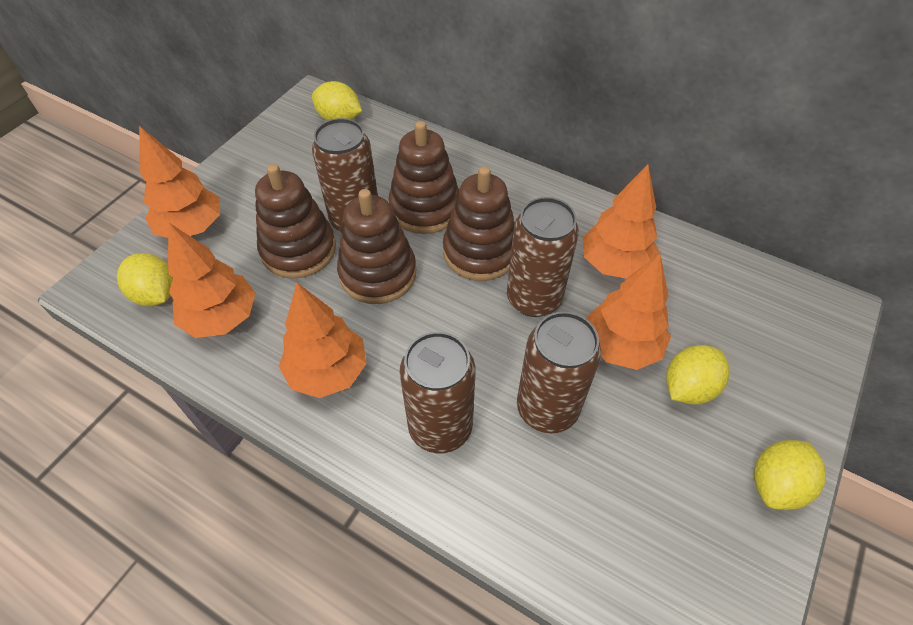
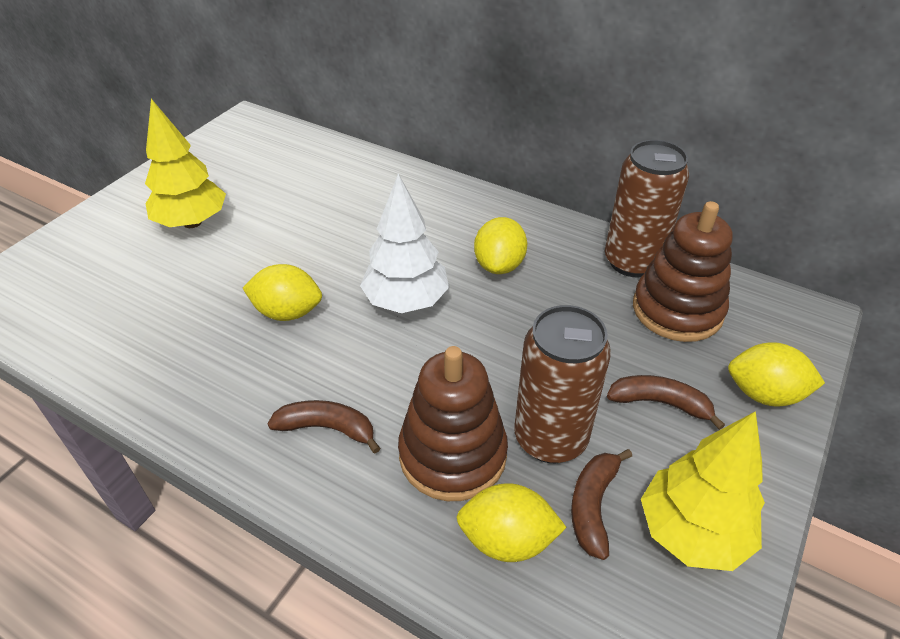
brown banana: none = 0 -> [267,400,380,453] [571,449,632,560] [607,375,725,430] = 3
brown can: [312,118,378,232] [400,332,476,453] [507,197,579,317] [517,312,601,433] = 4 -> [514,305,611,463] [605,140,689,277] = 2
brown stacking toy: [255,164,336,279] [337,189,416,304] [388,121,459,234] [443,166,515,281] = 4 -> [398,346,508,501] [633,201,733,342] = 2
orange tree: [139,126,220,238] [168,222,256,338] [279,283,367,398] [582,165,659,279] [587,254,671,370] = 5 -> none = 0
white tree: none = 0 -> [360,174,449,313] = 1
yellow tree: none = 0 -> [145,99,226,228] [641,411,765,571] = 2

